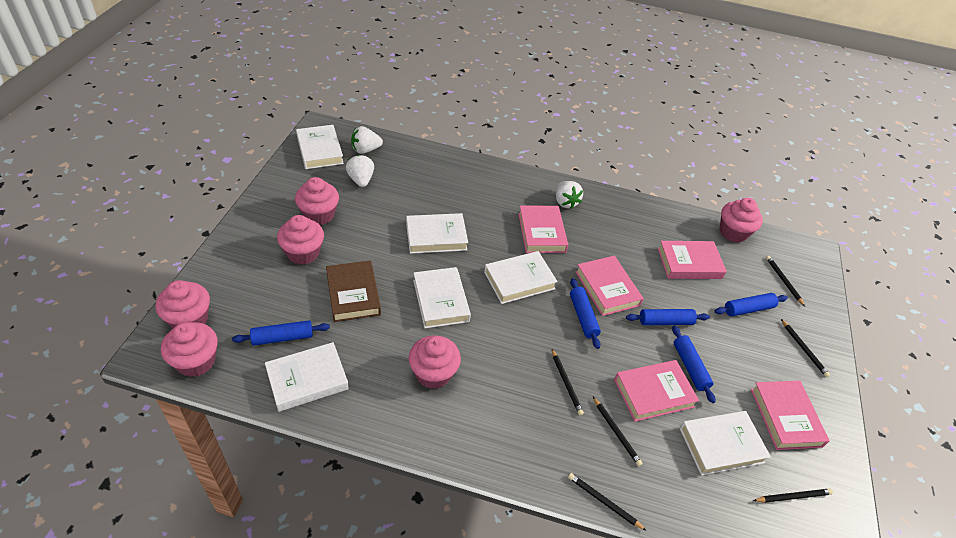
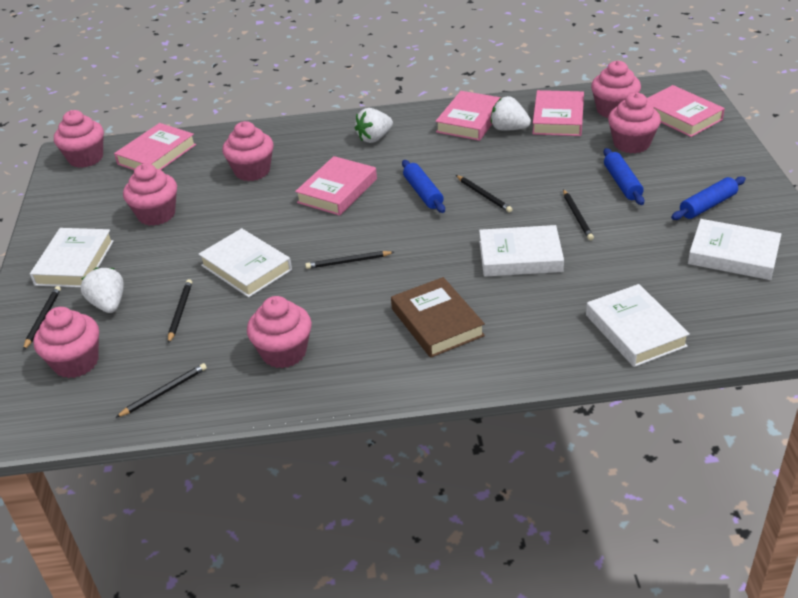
blue rolling pin: [232,320,330,346] [570,278,601,349] [626,309,710,325] [672,325,715,403] [715,293,788,316] = 5 -> [402,160,445,213] [604,148,644,205] [671,176,746,220] = 3
pink cupcake: [155,280,210,328] [161,322,218,377] [277,215,324,265] [295,177,339,225] [409,335,461,389] [719,198,763,243] = 6 -> [33,307,99,378] [54,110,104,168] [123,163,177,226] [222,121,274,181] [247,296,312,368] [591,60,641,118] [608,93,661,153] = 7
white book: [265,342,349,412] [296,125,344,169] [406,213,468,254] [413,267,471,328] [484,251,558,304] [680,411,771,475] = 6 -> [30,228,114,288] [198,228,292,297] [479,225,564,277] [586,284,690,367] [688,219,781,280] = 5

